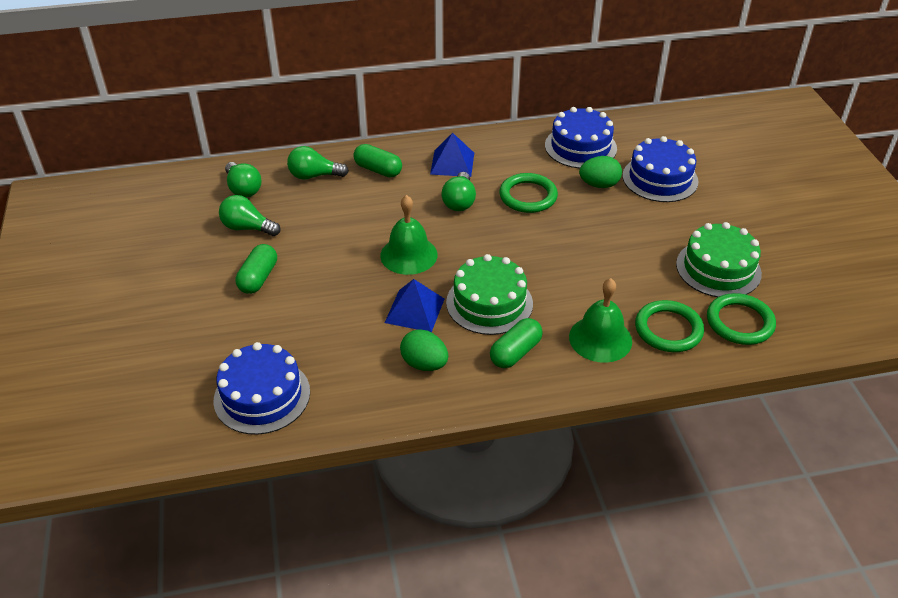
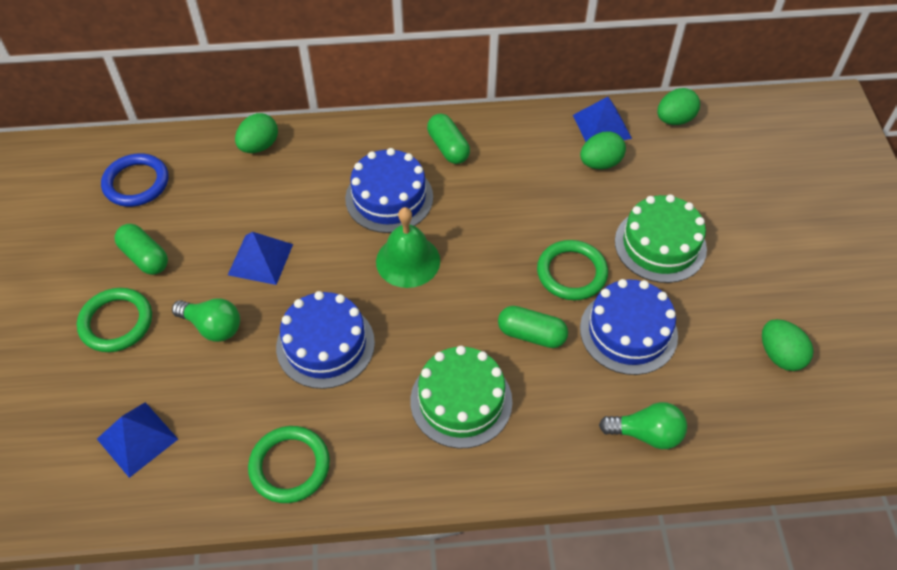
blue pyramid: [385,279,444,332] [430,133,474,177] = 2 -> [97,402,178,478] [228,232,293,285] [573,97,632,142] = 3
blue ring: none = 0 -> [101,153,169,207] = 1
green bell: [380,195,437,275] [569,278,632,363] = 2 -> [376,207,440,288] = 1
green egg: [400,329,448,371] [579,156,622,188] = 2 -> [235,113,278,153] [580,132,626,169] [657,88,700,125] [762,319,814,371] = 4
green light bulb: [219,195,280,236] [225,162,261,197] [287,146,349,180] [441,172,476,211] = 4 -> [172,298,240,342] [599,402,687,449] = 2

